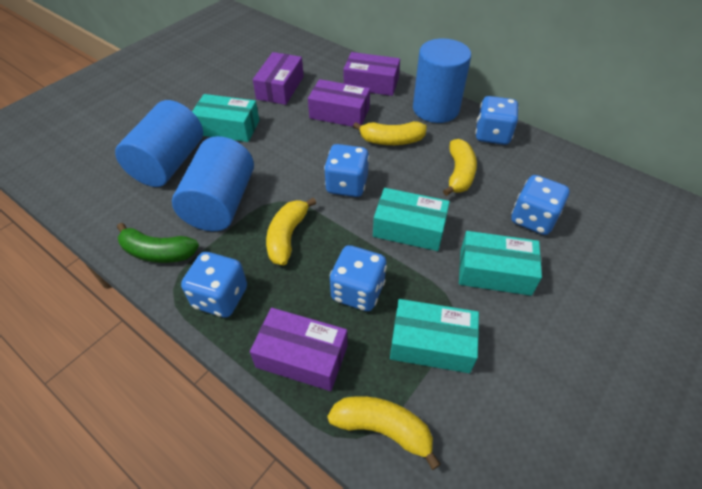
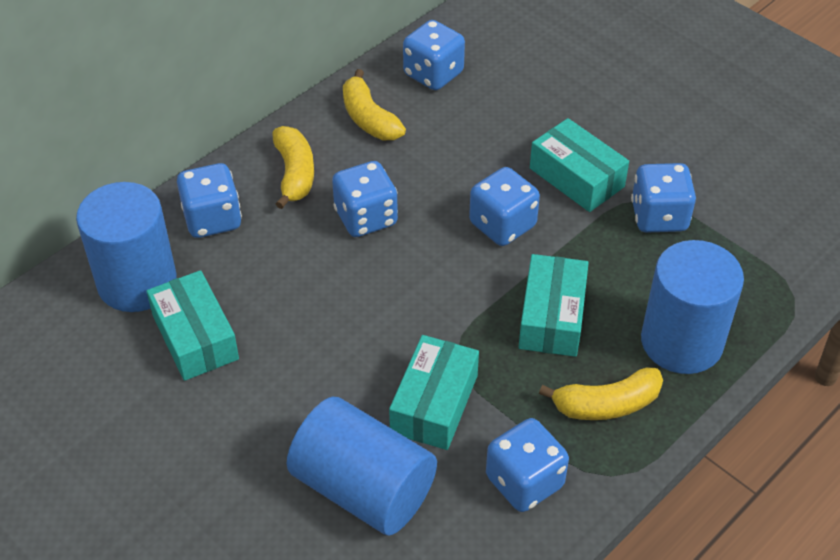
blue dice: [181,252,247,318] [324,144,369,197] [330,245,387,311] [475,96,519,145] [511,175,569,235] = 5 -> [177,163,242,238] [332,161,398,237] [403,20,465,90] [469,167,540,246] [486,418,569,512] [631,163,696,233] = 6
green banana: [117,223,199,263] = 1 -> none = 0
purple box: [250,308,347,391] [253,52,304,105] [308,79,370,127] [343,52,400,96] = 4 -> none = 0
yellow banana: [266,198,316,265] [327,396,441,470] [353,121,427,145] [443,139,477,196] = 4 -> [272,126,314,209] [343,69,406,140] [539,368,663,420] = 3

